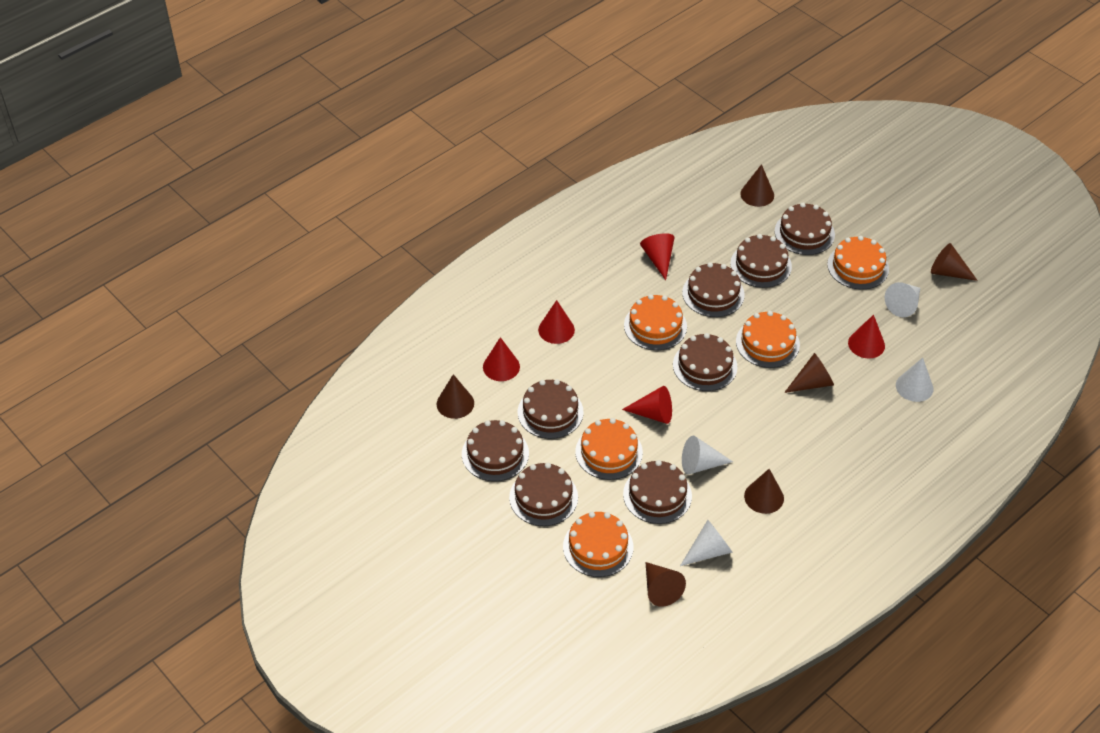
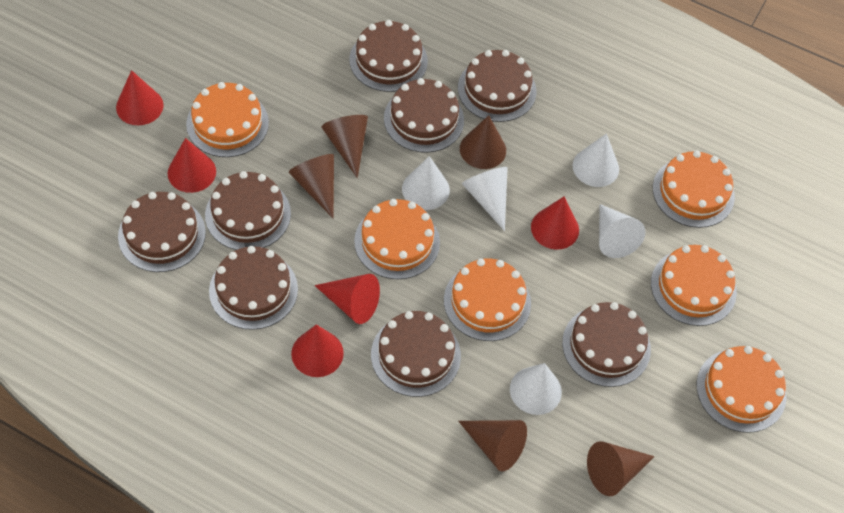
brown cone: [436,374,474,419] [645,562,686,607] [740,164,774,207] [744,469,784,514] [784,353,834,393] [931,243,978,281] = 6 -> [289,154,334,218] [321,115,368,178] [458,420,527,472] [460,115,506,169] [587,441,655,496] = 5
orange cake: [563,512,633,577] [575,418,643,480] [624,294,687,350] [736,311,800,368] [827,236,889,289] = 5 -> [186,82,269,157] [354,199,440,279] [444,259,531,341] [651,245,737,326] [653,151,735,228] [697,346,786,433] = 6
white cone: [680,520,733,566] [682,436,733,475] [885,282,920,317] [896,358,934,402] = 4 -> [402,156,450,210] [462,167,508,231] [510,363,562,415] [573,133,619,187] [599,204,646,258] = 5

